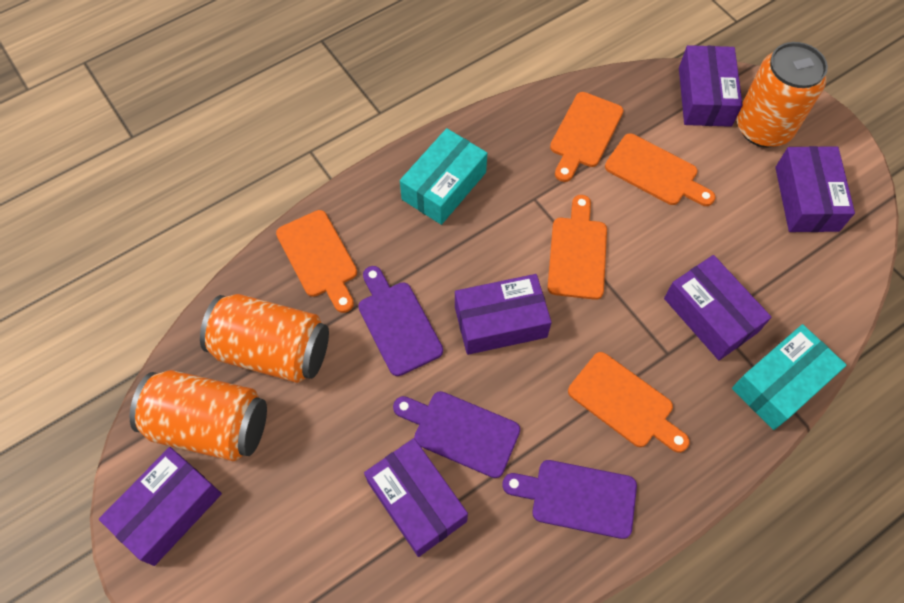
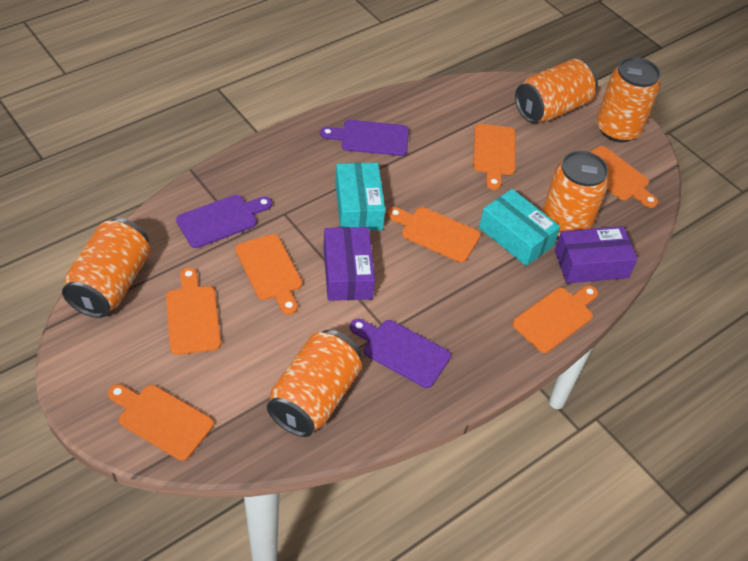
orange can: [130,370,267,461] [200,294,329,383] [737,42,828,147] = 3 -> [62,218,150,318] [267,330,362,437] [515,59,598,123] [542,151,609,239] [596,57,661,142] = 5
orange cutting board: [276,210,357,313] [548,195,607,300] [550,92,624,182] [568,352,690,453] [605,133,716,206] = 5 -> [108,384,214,461] [166,267,221,355] [235,234,302,315] [387,207,481,262] [473,124,515,190] [512,285,598,353] [591,146,658,208] = 7
purple box: [99,447,222,566] [364,438,468,557] [455,274,552,355] [664,255,771,360] [679,45,743,127] [775,146,855,232] = 6 -> [324,227,375,301] [555,226,638,283] = 2

